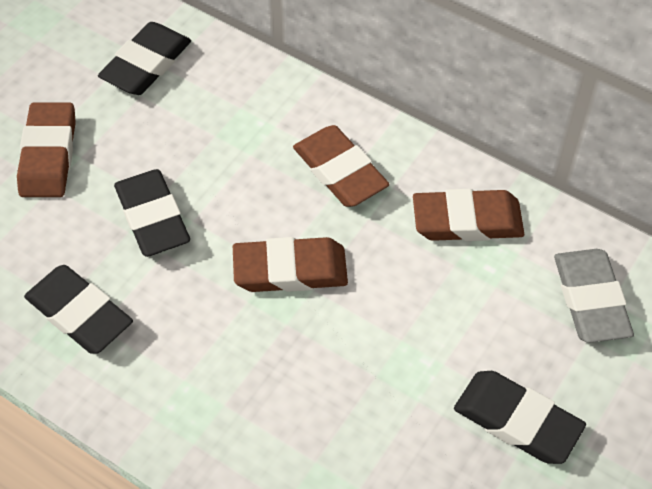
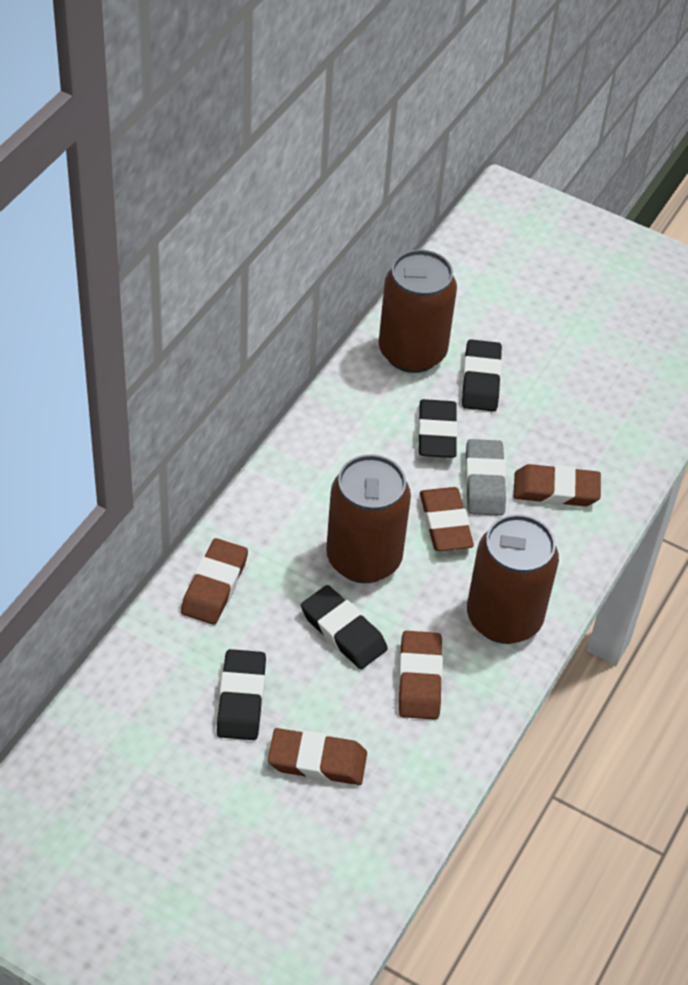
brown can: none = 0 -> [326,454,411,583] [379,249,457,373] [467,514,559,644] = 3
brown eraser: [17,102,76,197] [233,237,348,292] [293,125,389,207] [413,189,524,241] = 4 -> [181,538,248,625] [268,728,367,785] [398,631,443,720] [420,487,474,551] [514,464,601,506] = 5

